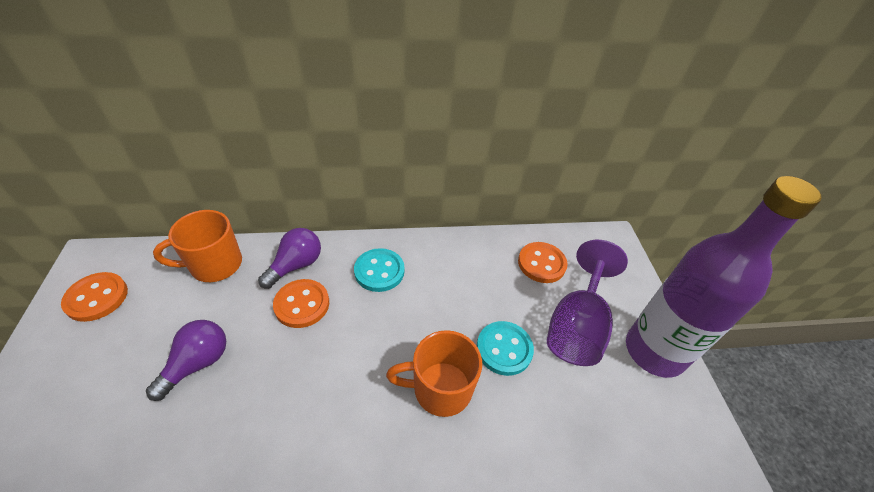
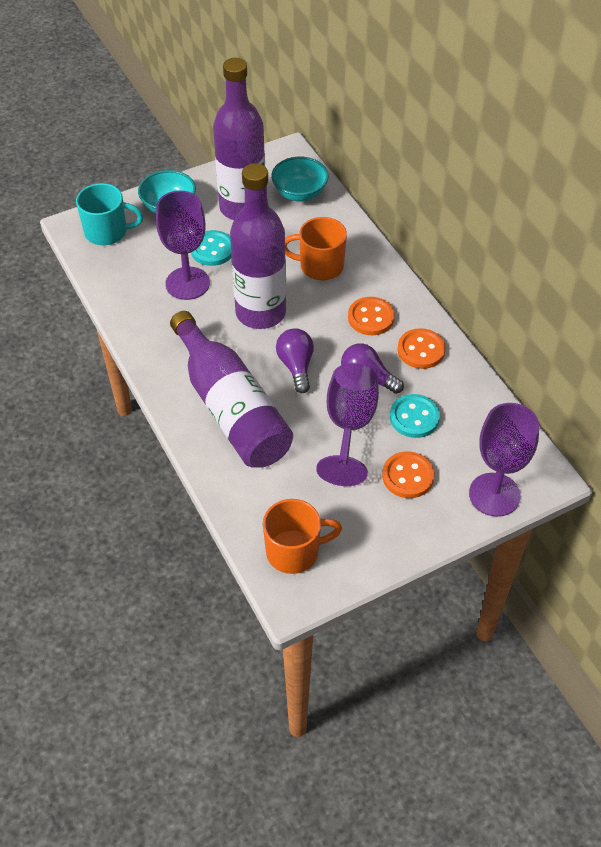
purple bottle: [626,176,822,378] = 1 -> [170,311,293,468] [213,58,265,220] [230,163,286,329] = 3
purple goblet: [547,240,628,366] = 1 -> [156,190,210,300] [316,363,379,486] [469,403,539,517] = 3
turquoise bowl: none = 0 -> [138,170,196,214] [271,157,328,201] = 2
turquoise mug: none = 0 -> [76,183,143,245] = 1

